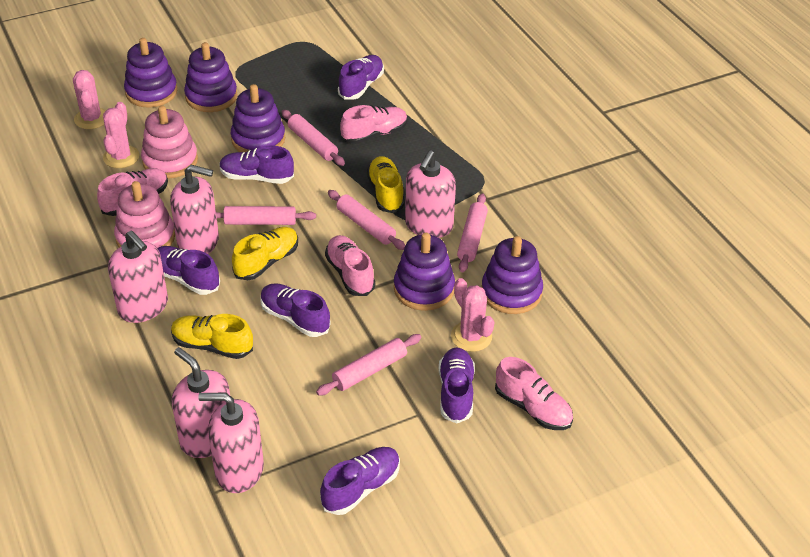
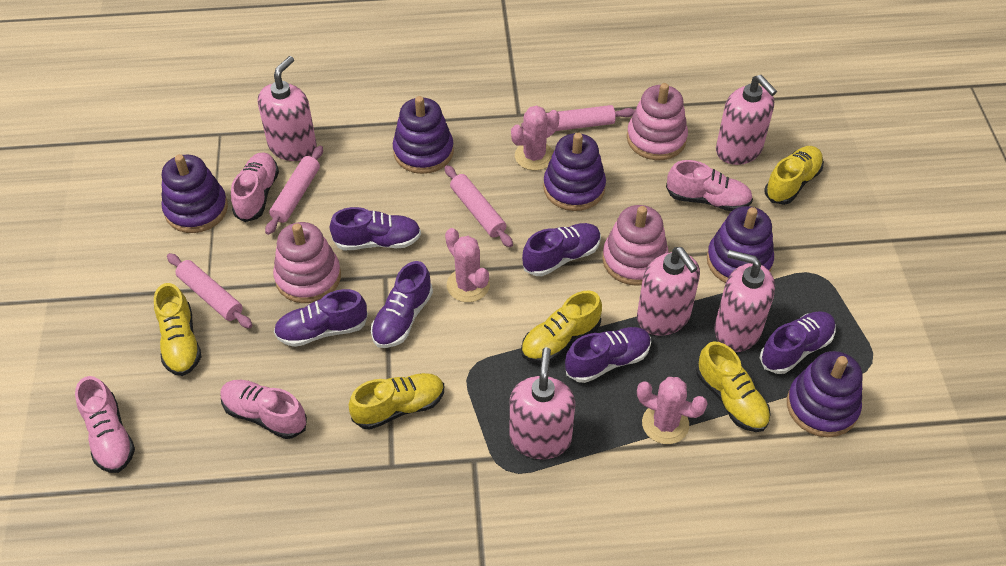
pink rolling pin: [216,206,316,225] [282,110,345,166] [316,334,421,396] [328,190,405,250] [457,193,488,272] = 5 -> [167,253,252,328] [265,146,323,235] [444,165,513,247] [521,105,635,131] = 4
pink stacking toy: [114,181,175,248] [141,106,198,178] = 2 -> [273,222,341,303] [602,205,669,286] [627,83,688,160] = 3
yellow shoe: [171,314,253,359] [232,227,298,280] [367,156,405,213] = 3 -> [154,283,201,376] [349,373,444,430] [521,291,602,363] [696,341,771,432] [764,146,824,205] = 5

